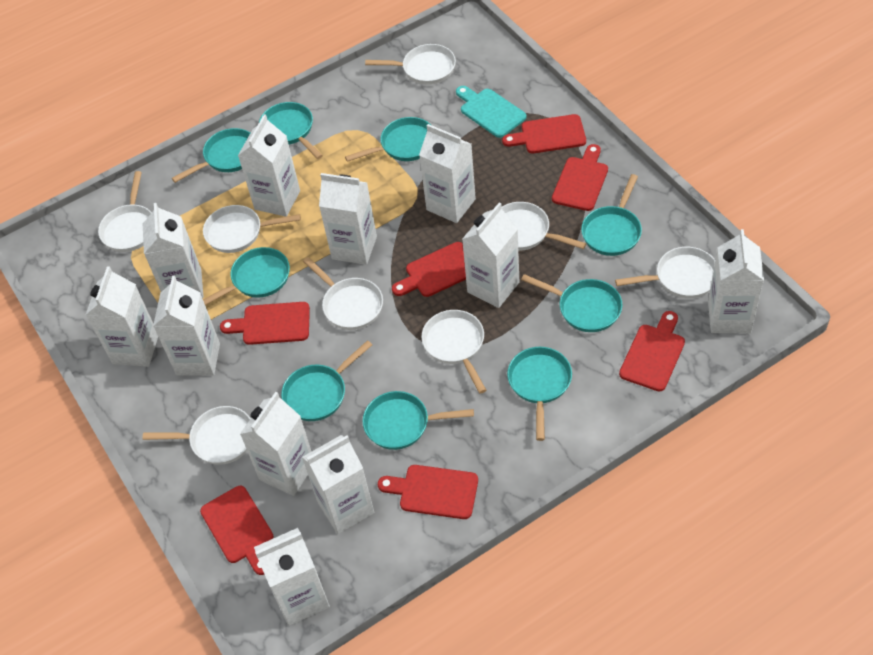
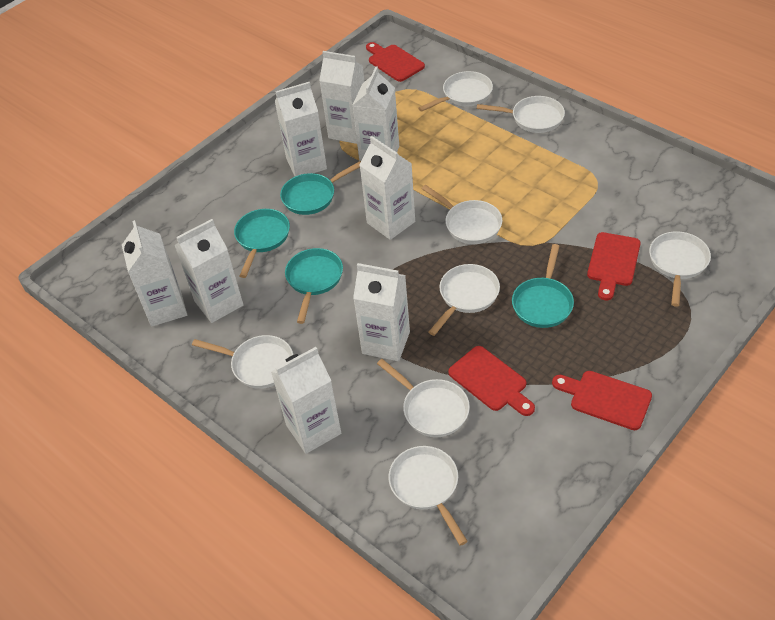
red cutting board: [200,486,274,575] [220,302,310,345] [378,465,478,519] [392,242,466,297] [502,114,586,153] [552,144,608,211] [619,311,685,391] = 7 -> [366,42,425,82] [448,346,535,416] [552,371,652,430] [587,232,641,300] = 4
turquoise cutting board: [456,86,526,138] = 1 -> none = 0
turquoise pan: [172,128,250,183] [203,247,290,305] [259,102,323,159] [281,340,372,421] [345,117,431,162] [363,391,474,450] [507,347,572,441] [521,274,622,332] [581,174,642,256] = 9 -> [234,209,290,278] [280,161,361,215] [285,248,343,324] [512,244,574,328] = 4
white carton: [86,266,158,367] [143,203,204,298] [153,276,220,375] [238,114,300,217] [240,392,312,496] [254,528,330,626] [302,435,374,534] [319,173,377,265] [419,124,476,223] [462,202,519,308] [708,229,764,333] = 11 -> [122,220,187,327] [174,219,243,323] [271,347,341,454] [275,82,327,176] [319,51,364,144] [352,66,399,161] [353,263,410,361] [360,136,415,240] = 8

